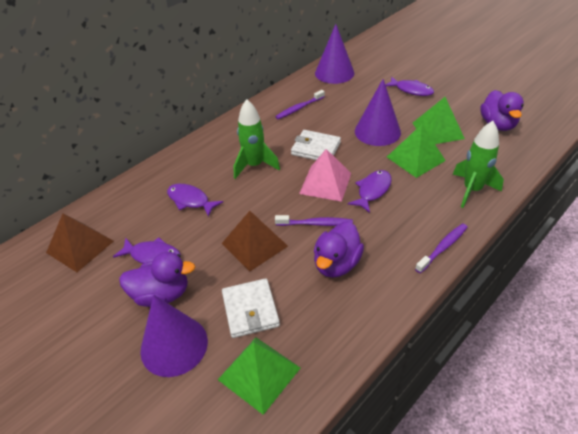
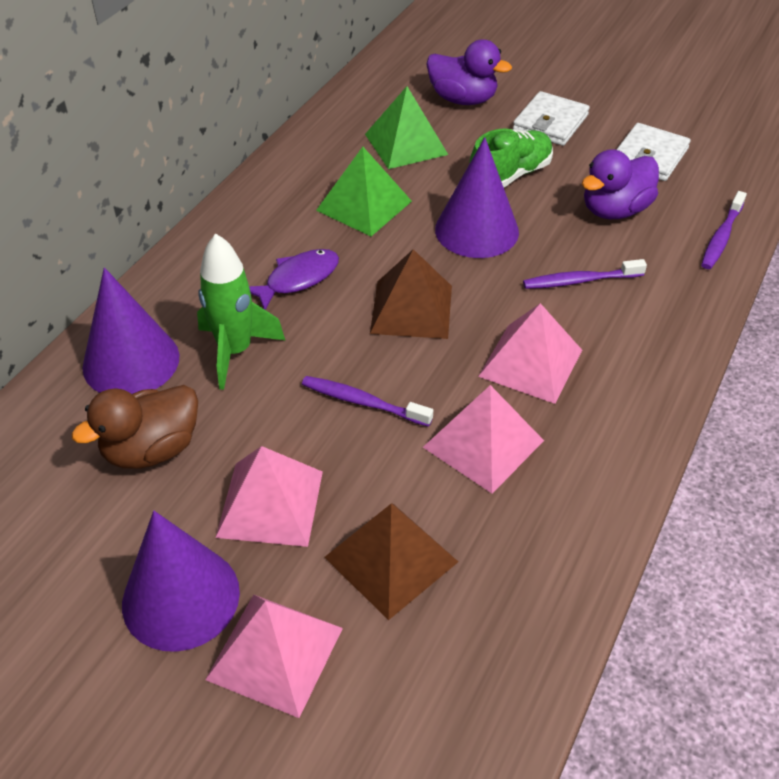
brown duck: none = 0 -> [72,385,198,469] = 1
green pyramid: [218,337,300,415] [387,124,446,178] [413,97,465,144] = 3 -> [316,147,412,236] [365,86,448,169] = 2
green rocket: [233,99,280,179] [453,121,504,208] = 2 -> [197,234,286,390] = 1
green shoe: none = 0 -> [469,128,553,187] = 1
pink pyramid: [299,149,351,202] = 1 -> [205,594,343,718] [216,446,323,547] [423,385,544,493] [478,303,582,404] = 4
purple duck: [119,252,195,307] [314,221,364,278] [480,90,524,131] = 3 -> [426,39,512,105] [582,149,659,219] = 2
purple fish: [113,237,181,264] [167,184,223,217] [348,170,392,213] [385,77,434,96] = 4 -> [249,249,339,310] = 1

